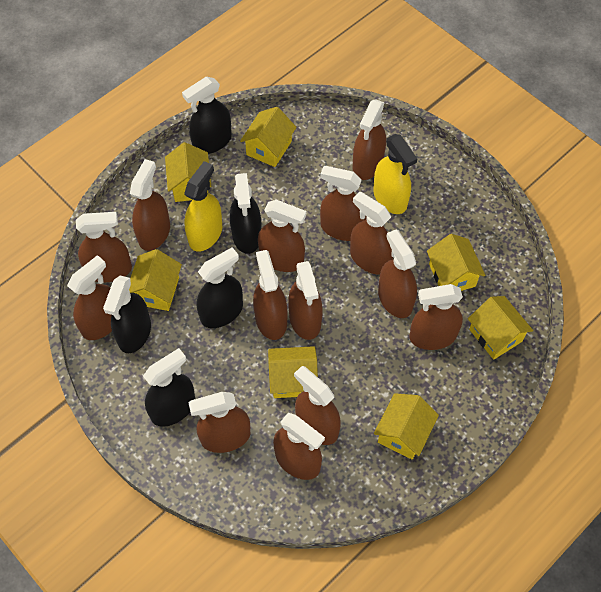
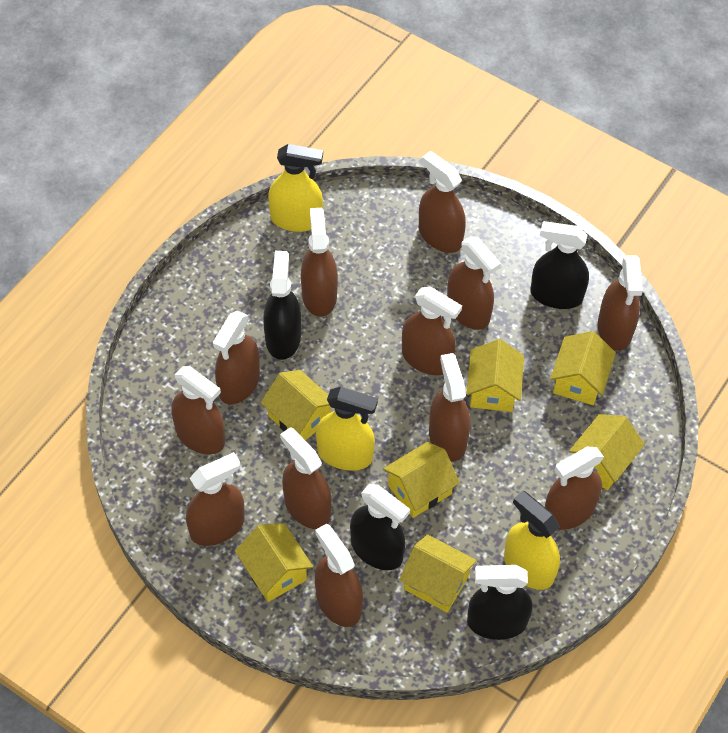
black spray bottle: [103,276,151,353] [143,348,195,427] [182,77,232,154] [197,247,243,328] [230,173,262,254] = 5 -> [263,251,301,360] [350,484,410,570] [467,565,533,640] [531,221,589,309] = 4
brown spray bottle: [67,255,112,340] [76,212,132,282] [130,159,170,251] [188,392,250,453] [253,250,287,340] [258,200,306,272] [273,413,325,480] [288,261,323,340] [294,366,341,445] [320,166,367,241] [350,192,393,275] [353,99,386,180] [378,229,417,318] [410,284,463,350] = 14 -> [171,366,225,455] [186,452,244,546] [213,311,260,404] [280,427,332,529] [301,208,338,317] [315,524,363,627] [402,286,462,375] [419,151,466,253] [429,353,470,461] [447,236,501,330] [545,447,604,530] [598,256,643,351] = 12
yellow spray bottle: [184,161,222,251] [373,134,417,214] = 2 -> [268,144,323,232] [316,387,378,471] [504,491,560,590] = 3

